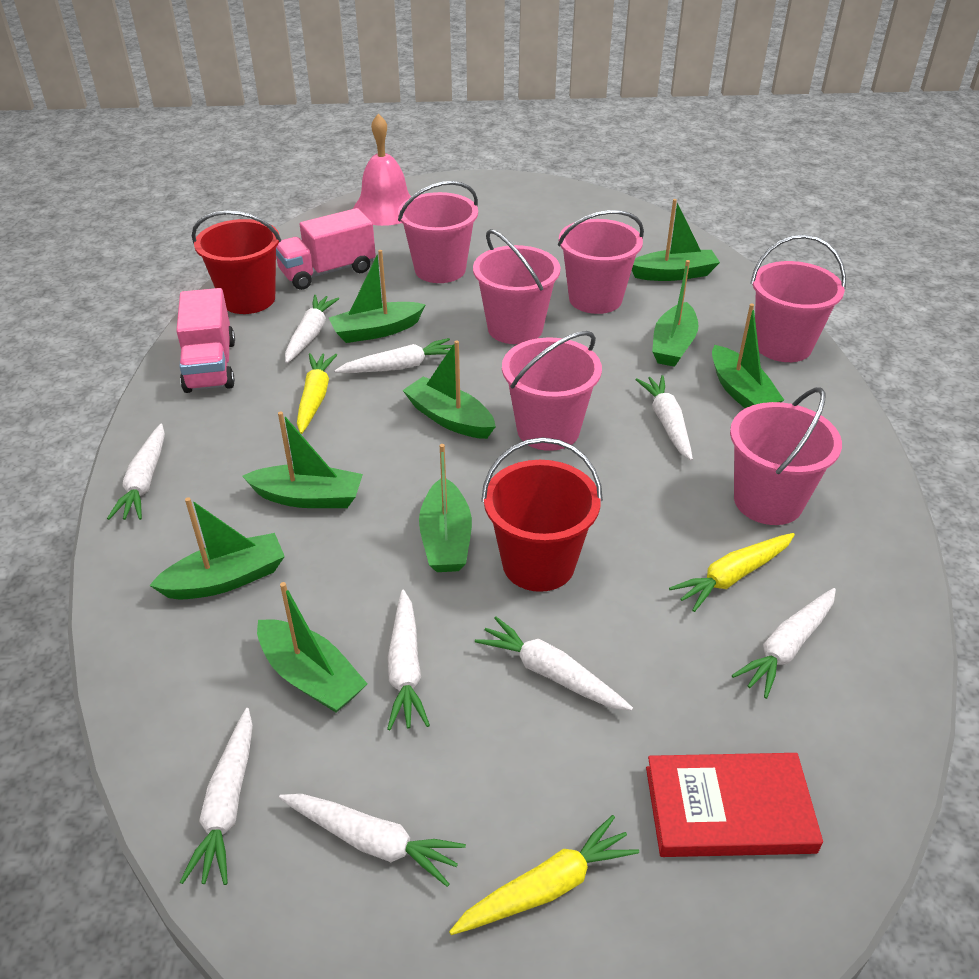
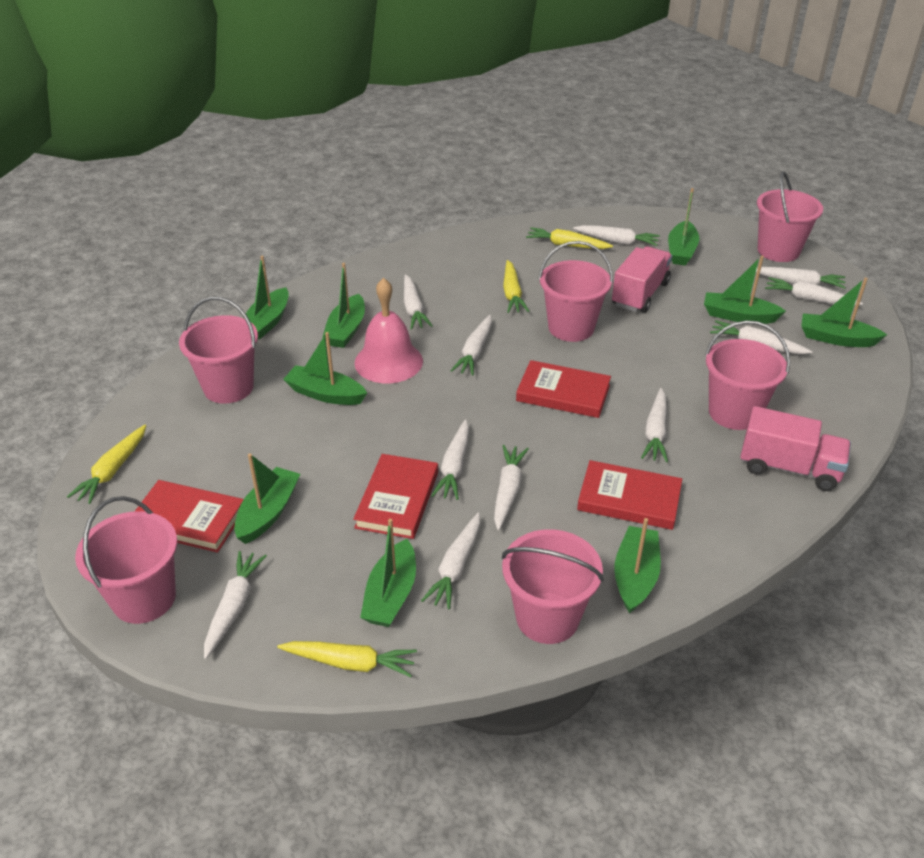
red book: [646,753,823,857] = 1 -> [135,480,244,553] [353,454,438,539] [516,360,611,418] [577,460,682,530] = 4
red bucket: [192,211,281,314] [481,437,603,592] = 2 -> none = 0
white carrot: [107,424,165,520] [180,708,253,885] [279,794,466,887] [285,295,339,363] [334,338,453,373] [387,590,430,730] [475,616,633,711] [635,375,693,461] [732,588,836,699] = 9 -> [204,551,267,659] [404,274,433,330] [421,513,480,609] [431,420,469,500] [450,315,492,376] [494,445,529,530] [573,225,660,246] [641,388,668,462] [710,320,812,354] [756,267,846,289] [765,277,863,306] = 11
yellow carrot: [297,353,337,434] [449,815,639,935] [669,533,795,612] = 3 -> [67,425,146,504] [277,641,417,677] [503,260,529,313] [526,227,613,249] = 4

